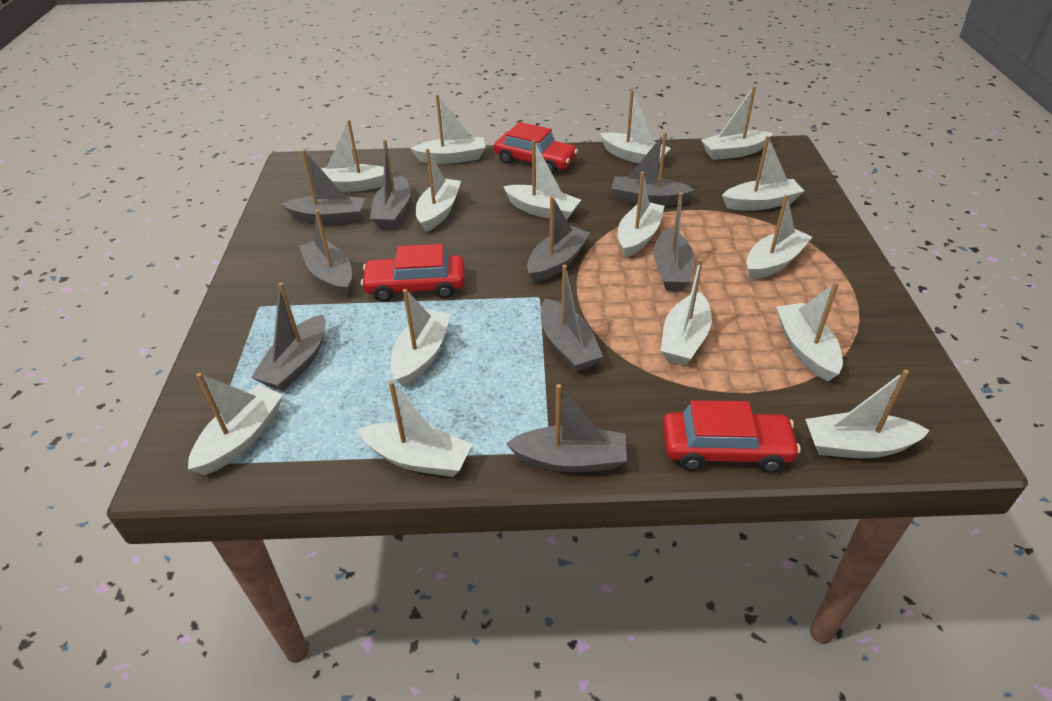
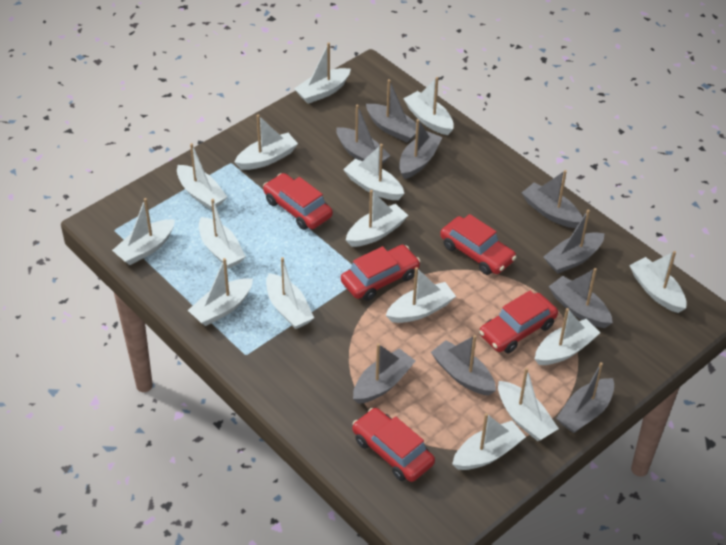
red car: [361,244,465,302] [494,122,578,174] [663,400,801,473] = 3 -> [263,173,333,230] [341,245,420,301] [352,408,435,482] [440,214,516,275] [479,291,558,353] = 5

